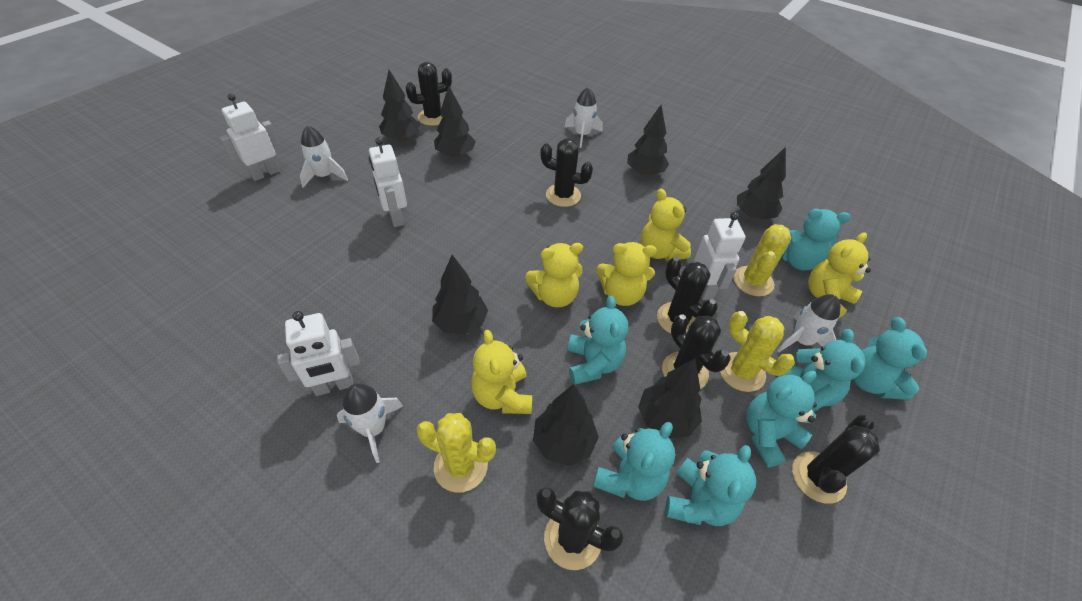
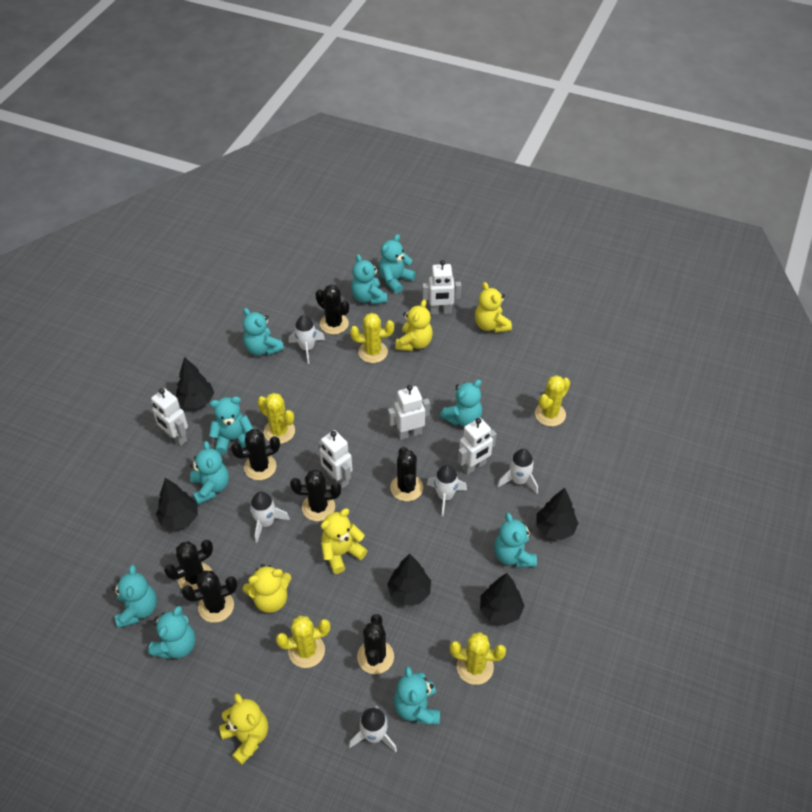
black cactus: [406,62,452,126] [536,487,624,570] [540,138,593,207] [657,257,718,334] [662,314,731,389] [792,415,880,504] = 6 -> [164,540,213,590] [182,571,237,623] [231,429,280,480] [290,470,341,521] [316,285,349,334] [357,614,394,674] [390,447,423,501] = 7
black tree: [379,70,420,142] [432,255,488,335] [434,86,476,158] [533,384,599,466] [627,105,669,176] [638,358,702,438] [737,147,786,220] = 7 -> [156,478,198,530] [176,357,214,409] [387,554,431,605] [480,573,524,625] [536,488,578,540] = 5
turquoise teddy bear: [567,296,628,385] [593,422,675,501] [665,445,756,526] [746,371,817,467] [776,329,865,411] [782,209,851,271] [853,317,927,400] = 7 -> [112,565,157,628] [148,606,196,659] [190,441,229,505] [209,397,254,454] [243,308,284,356] [351,254,387,305] [379,234,416,294] [394,666,440,725] [440,379,482,427] [494,513,537,567] = 10
white robot: [220,93,280,181] [277,311,360,396] [369,137,407,227] [694,212,745,300] = 4 -> [151,388,188,446] [318,430,353,489] [388,385,430,440] [422,260,461,315] [458,418,497,475] = 5
white rocket: [300,126,348,188] [337,383,403,463] [565,87,603,148] [777,294,840,352] = 4 -> [250,492,290,543] [288,315,325,364] [349,706,397,753] [427,465,467,516] [497,449,538,494] = 5
yellow cactus: [416,413,496,493] [720,311,795,392] [733,224,791,296] = 3 -> [257,393,295,444] [276,616,330,668] [350,313,394,363] [450,632,506,685] [535,375,570,426] = 5

